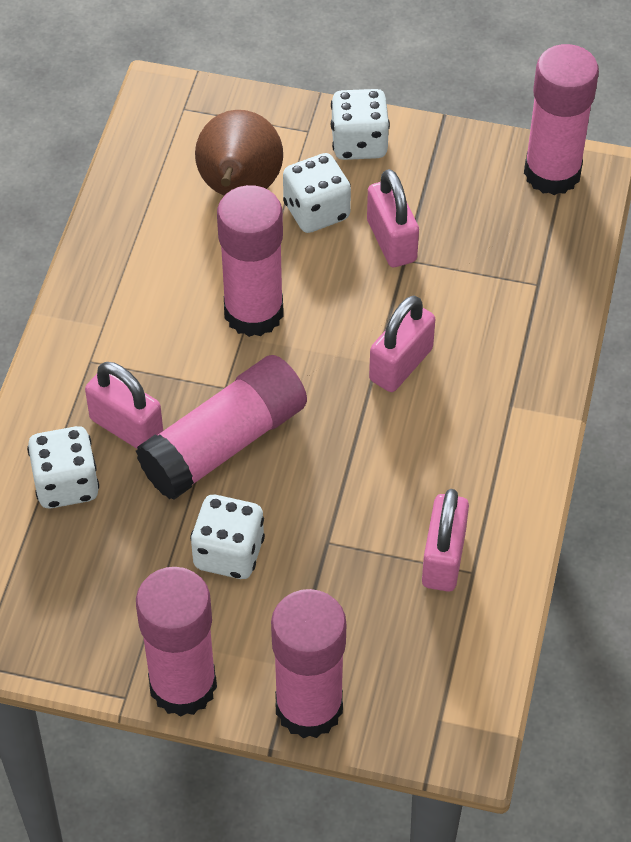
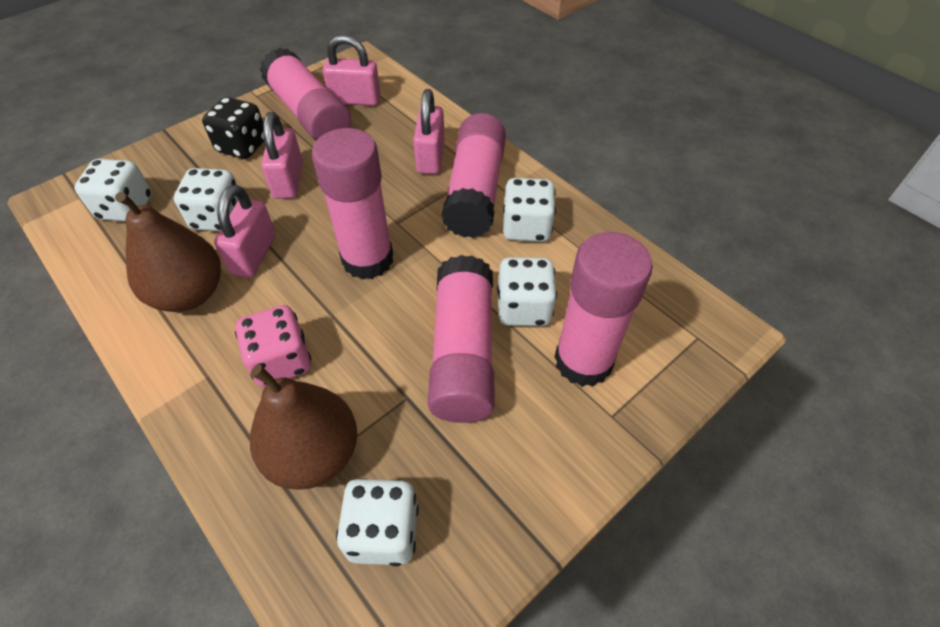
black dice: none = 0 -> [202,97,264,159] = 1
brown pear: [195,110,283,196] = 1 -> [115,192,221,312] [250,364,357,490] = 2
pink dice: none = 0 -> [235,305,312,387] = 1
white dice: [27,426,99,508] [190,495,265,579] [283,153,351,233] [331,89,390,160] = 4 -> [74,159,152,222] [174,168,239,231] [336,478,419,566] [497,257,557,326] [503,178,556,242] = 5

